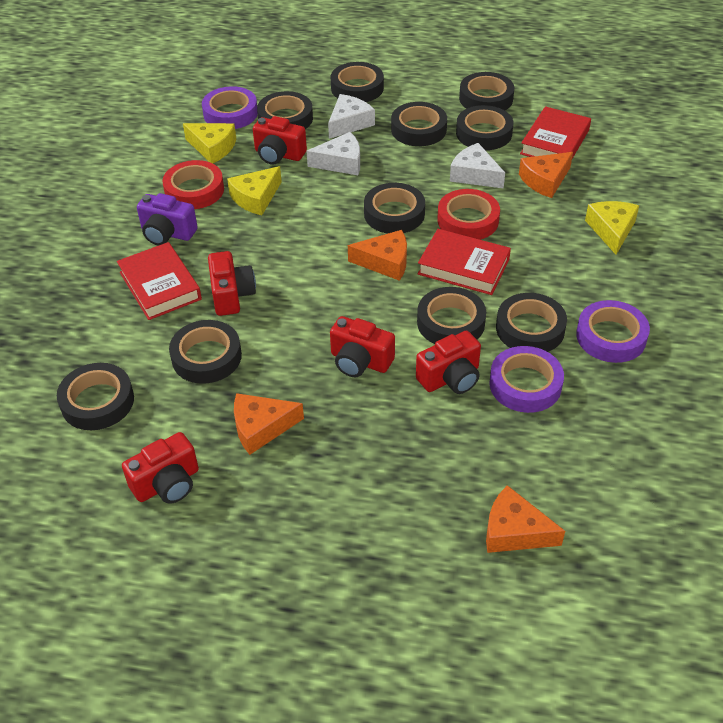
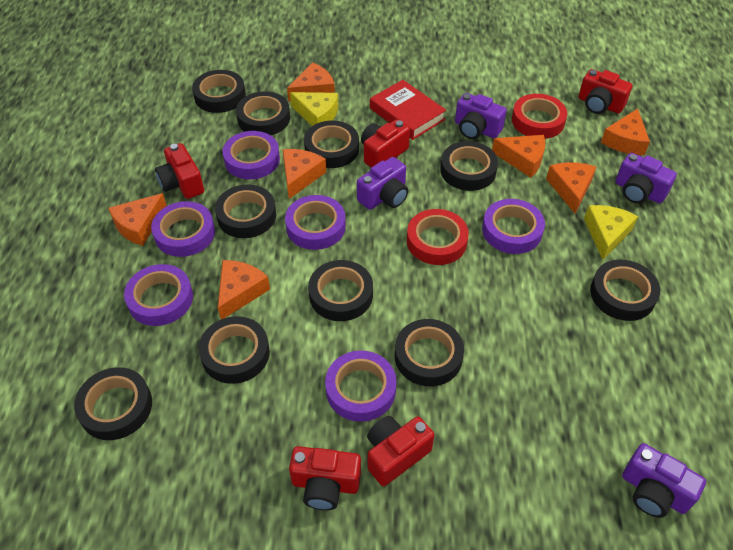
orange cheese: [234,393,304,455] [348,230,407,281] [486,485,565,553] [519,152,573,198] = 4 -> [108,193,167,246] [218,260,270,319] [283,149,326,199] [287,62,335,102] [492,135,545,178] [546,162,596,213] [601,109,650,155] = 7
purple camera: [137,193,198,246] = 1 -> [357,157,408,210] [455,93,507,139] [615,153,677,204] [622,443,706,518] = 4
purple tape: [202,86,258,129] [489,346,564,413] [576,300,650,363] = 3 -> [124,264,193,326] [151,201,215,257] [223,131,280,179] [285,195,346,250] [325,350,397,422] [482,199,545,254] = 6
red book: [117,242,202,320] [418,229,511,295] [520,106,591,159] = 3 -> [370,80,446,140] = 1
white cheese: [307,132,360,175] [328,94,375,139] [450,143,505,189] = 3 -> none = 0
yellow cheese: [183,123,236,164] [227,166,282,215] [585,201,639,255] = 3 -> [290,92,338,126] [584,205,638,260] = 2

